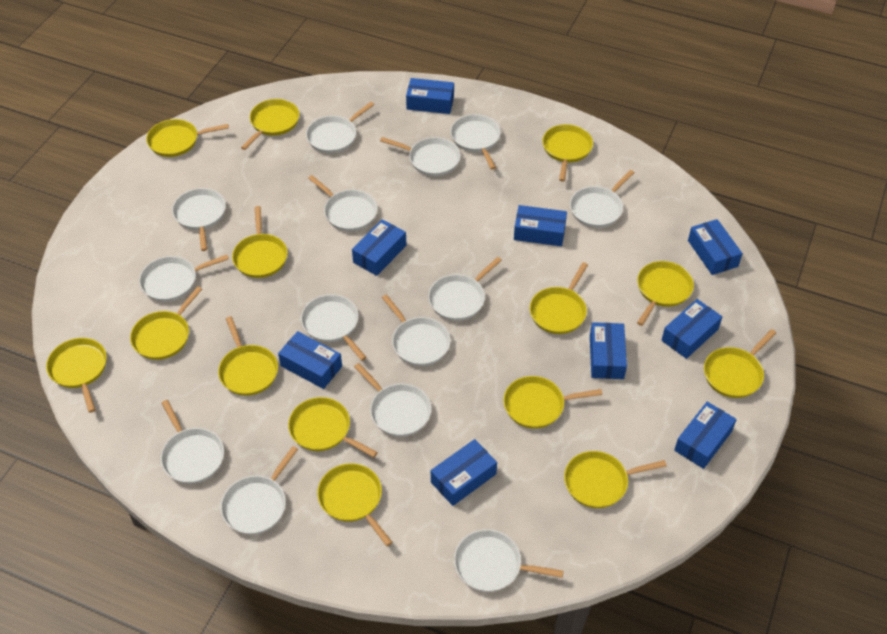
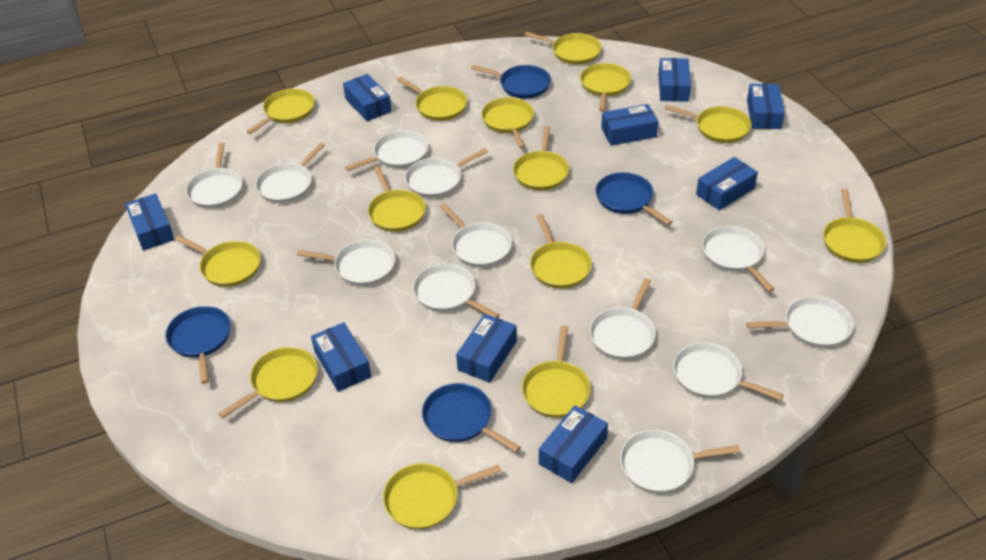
blue pan: none = 0 -> [166,306,231,384] [422,383,521,453] [471,65,551,99] [596,172,672,225] = 4
white pan: [139,255,229,302] [161,400,224,484] [172,188,226,251] [221,446,298,535] [301,295,367,361] [306,102,374,153] [308,175,377,231] [354,363,431,437] [380,137,461,176] [382,294,451,366] [428,257,502,321] [450,114,501,170] [454,529,564,592] [570,170,635,228] = 14 -> [186,143,243,208] [255,143,325,203] [297,240,395,286] [345,130,428,171] [405,148,488,198] [413,263,500,318] [440,203,512,267] [590,278,656,360] [620,430,740,493] [673,342,783,401] [702,226,775,292] [746,296,854,348] = 12

